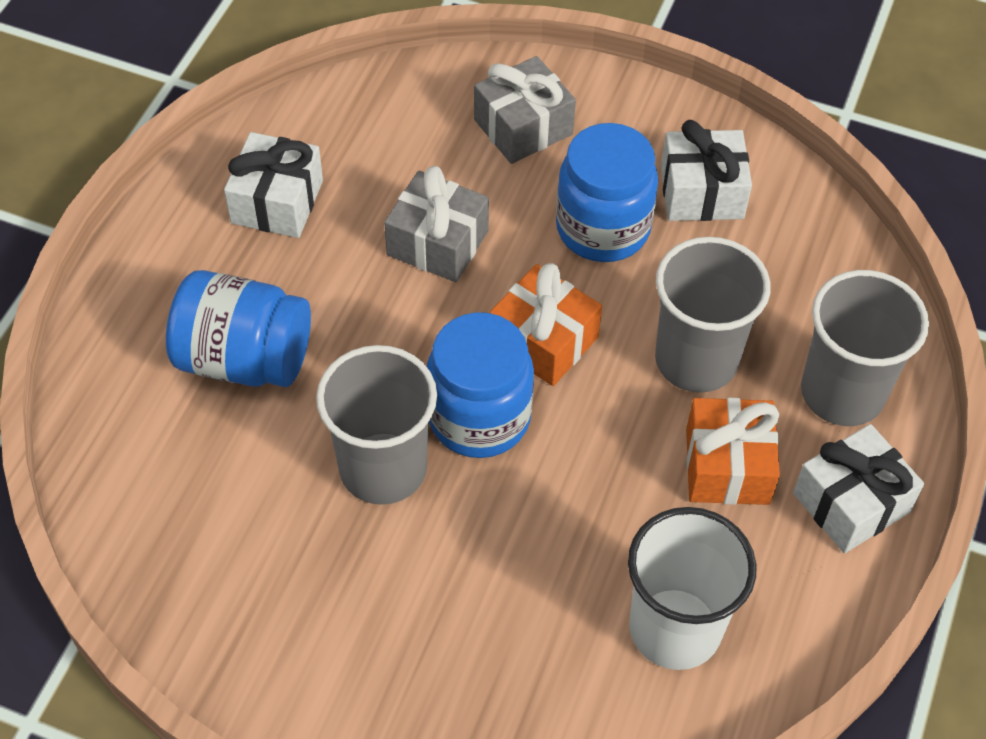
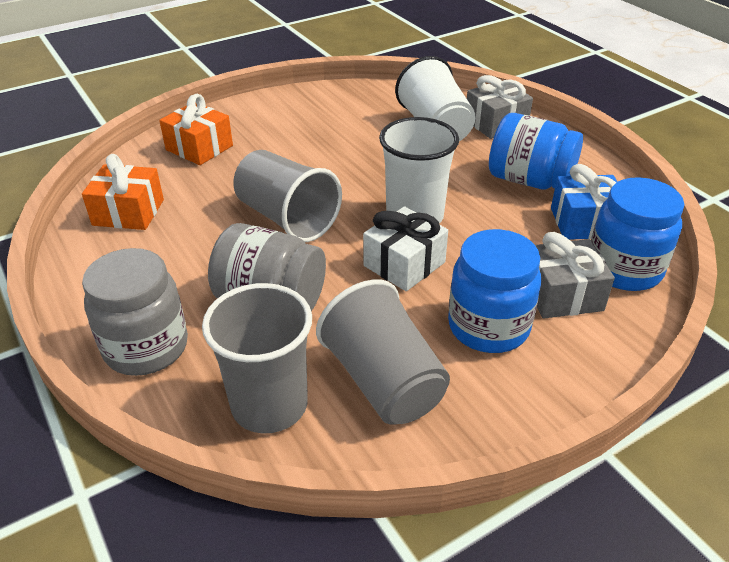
blue gift: none = 0 -> [551,164,617,240] = 1
grey jar: none = 0 -> [82,248,188,376] [208,223,326,311] = 2
white cup: [628,507,756,670] = 1 -> [379,117,459,224] [395,56,476,141] = 2
white gift: [224,132,323,238] [661,120,752,221] [793,424,924,553] = 3 -> [363,206,448,291] = 1

